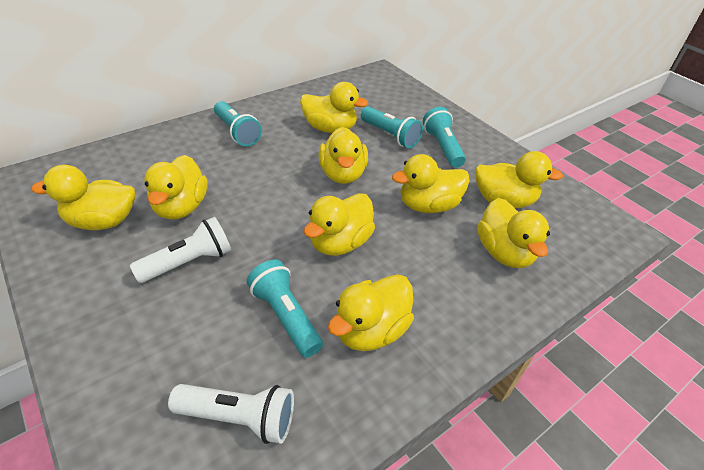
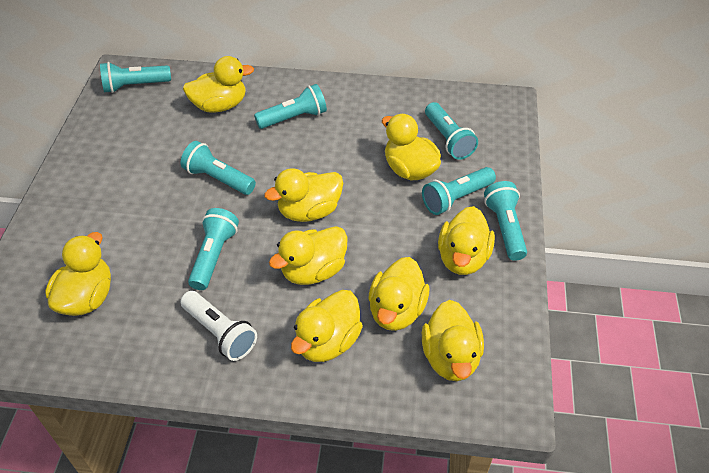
turquoise flashlight: [214,101,262,146] [247,260,323,358] [361,106,423,148] [423,107,466,168] = 4 -> [100,62,171,93] [181,141,256,195] [188,208,239,290] [254,84,327,129] [422,167,496,215] [425,102,478,160] [484,181,527,261] = 7
white flashlight: [130,217,231,283] [168,384,294,444] = 2 -> [180,291,257,361] = 1

